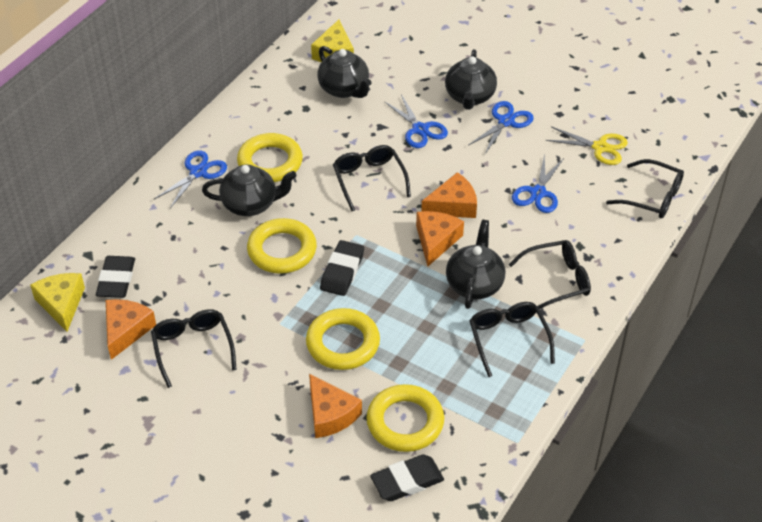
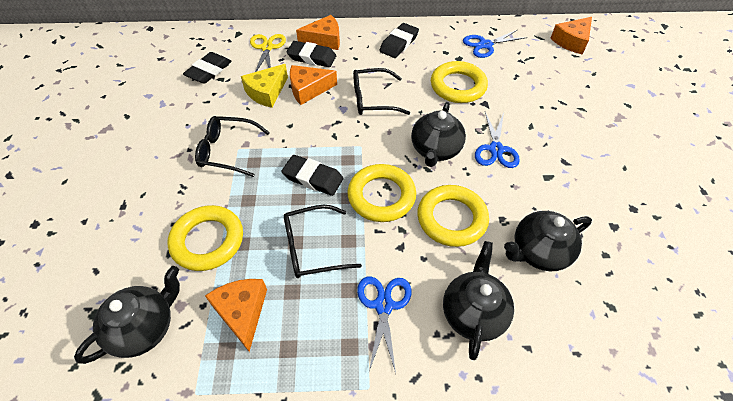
black eraser: [96,256,135,298] [320,240,364,296] [370,454,444,501] = 3 -> [183,52,232,84] [281,155,343,196] [286,41,336,67] [379,23,419,58] = 4
black glasses: [151,309,237,388] [333,145,411,211] [469,302,555,377] [508,240,591,309] [606,159,684,218] = 5 -> [195,116,270,177] [284,205,362,278] [353,68,410,115] = 3
blue scissors: [154,150,227,208] [384,94,448,148] [469,101,534,154] [512,154,564,213] = 4 -> [357,277,411,374] [463,30,527,58] [475,112,520,168] = 3
yellow cheese: [30,273,85,331] [311,20,354,62] = 2 -> [241,64,288,108] = 1

